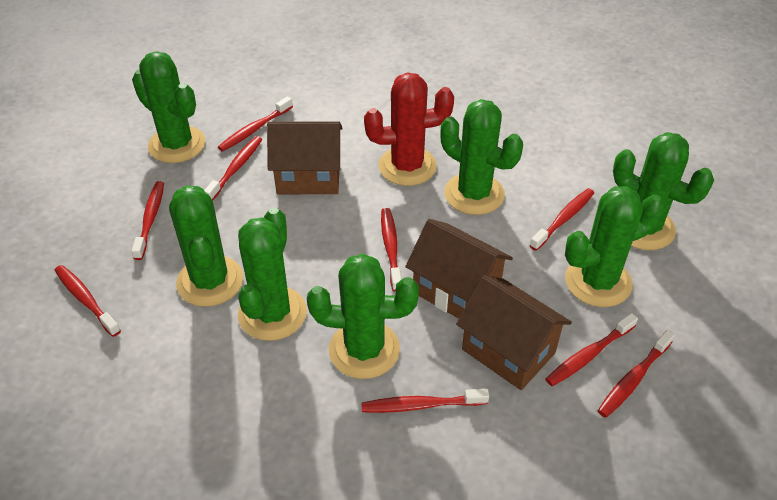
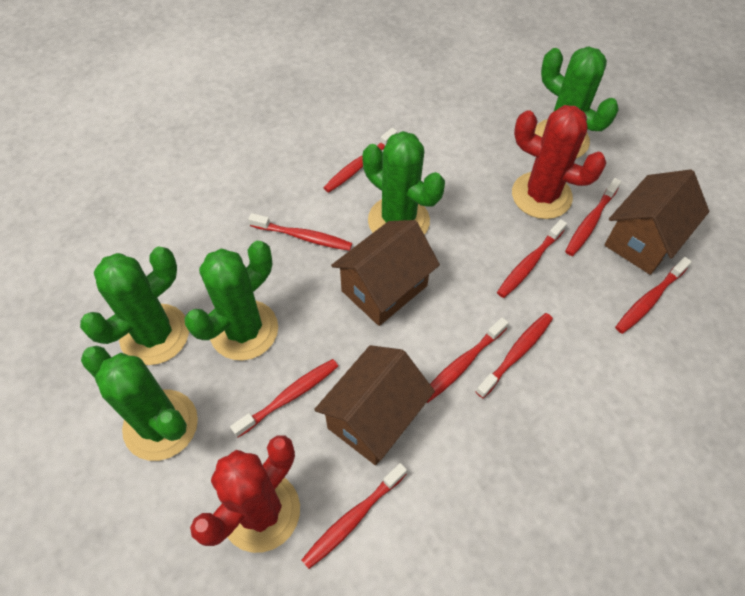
green cactus: [132,51,206,163] [169,185,243,307] [238,207,307,341] [307,254,419,379] [441,99,523,215] [565,186,664,307] [613,132,714,250] = 7 -> [80,246,189,365] [81,346,198,461] [184,241,278,360] [363,131,445,235] [535,46,618,159] = 5
red cactus: [364,72,454,186] = 1 -> [190,435,300,553] [512,105,606,219] = 2

